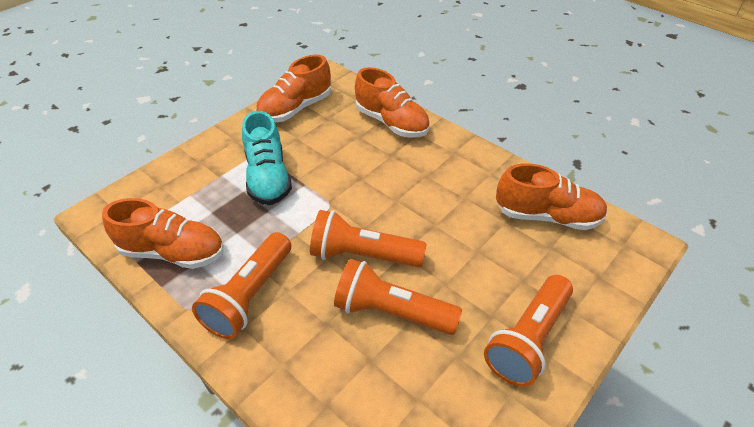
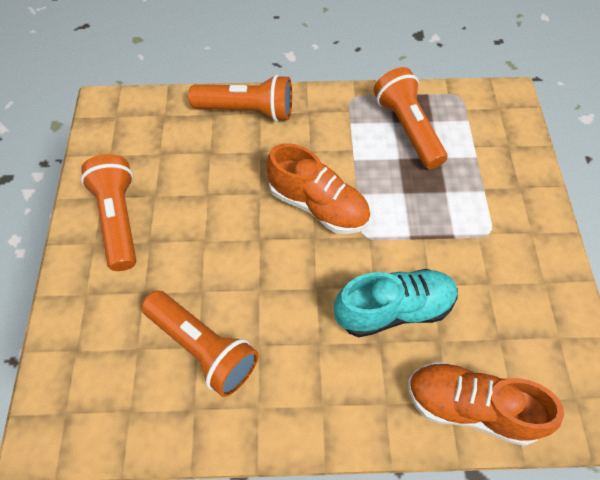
orange shoe: [102,198,224,269] [255,55,331,122] [355,67,430,137] [496,163,607,230] = 4 -> [266,143,370,234] [408,361,564,446] = 2

